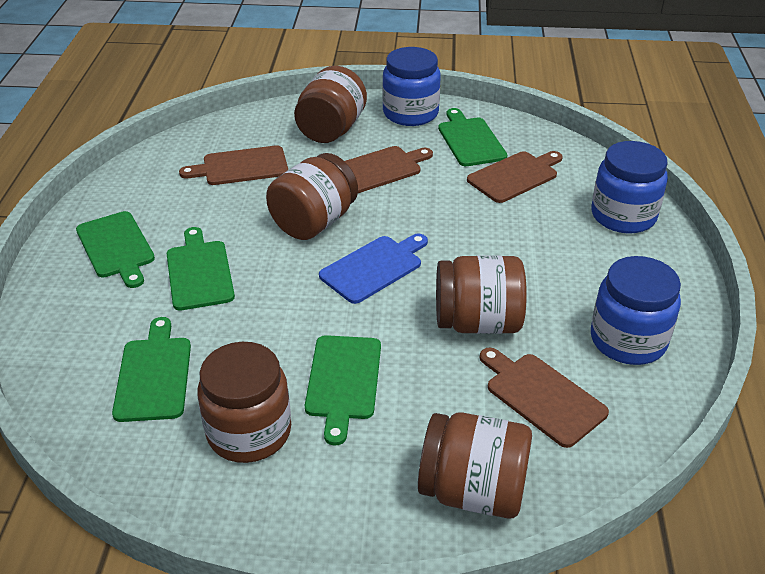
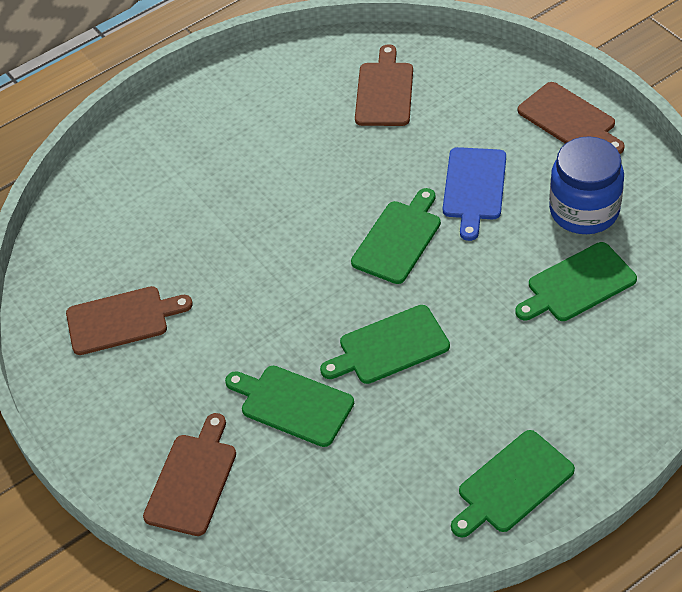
blue jar: [382,47,441,126] [591,256,681,365] [592,141,668,233] = 3 -> [549,136,624,234] = 1
brown jar: [197,342,291,463] [266,153,358,240] [294,66,367,143] [418,412,532,519] [436,256,527,334] = 5 -> none = 0

